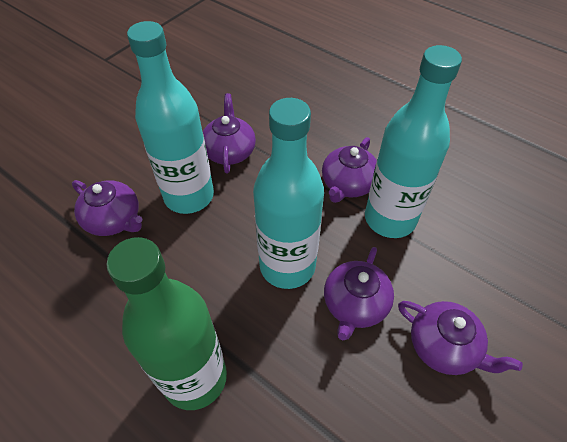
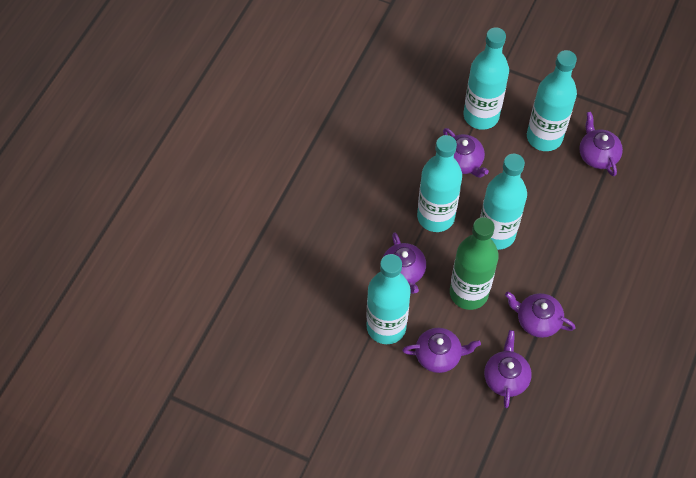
purple teapot: [72,180,142,236] [203,93,256,174] [322,137,377,203] [324,247,394,340] [398,301,523,375] = 5 -> [383,232,426,294] [402,328,481,373] [443,128,489,178] [484,330,532,408] [505,291,575,338] [579,112,623,176] = 6
turquoise bottle: [127,21,214,214] [253,98,324,289] [365,45,462,238] = 3 -> [366,254,411,344] [417,135,462,232] [464,27,509,130] [480,154,527,250] [527,50,577,151] = 5

